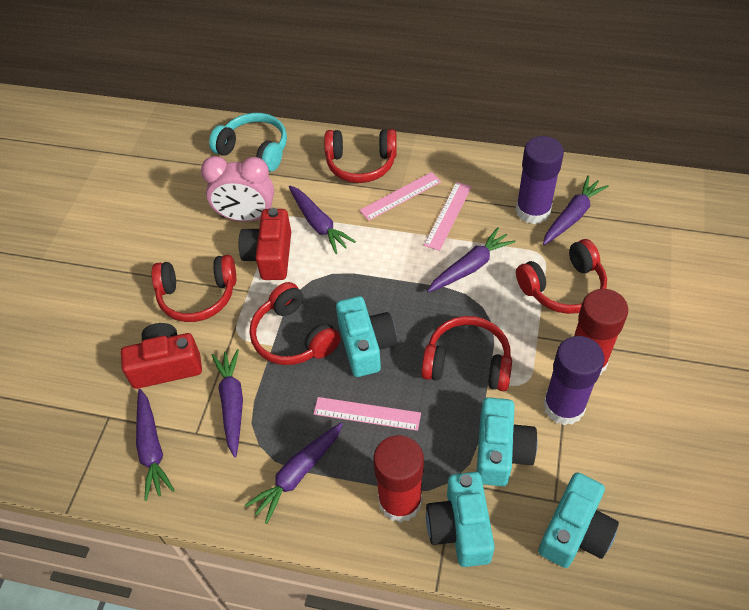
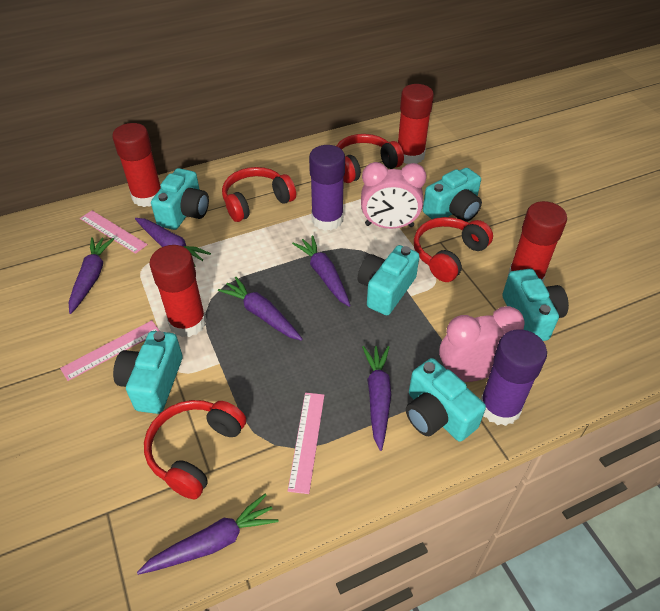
pink clock: [201,156,274,222] = 1 -> [361,162,426,229] [439,306,525,382] = 2
red camera: [121,323,202,389] [239,208,291,280] = 2 -> none = 0
red glue stick: [373,435,424,523] [574,289,628,375] = 2 -> [112,123,161,207] [149,245,207,337] [398,84,434,164] [508,201,567,282] = 4
red headphones: [152,255,236,322] [250,282,340,365] [324,129,397,183] [421,316,512,391] [516,239,607,314] = 5 -> [144,400,246,499] [222,167,296,222] [336,134,404,183] [414,217,493,282] = 4
turquoise camera: [336,296,397,377] [426,472,495,567] [477,397,538,486] [538,472,619,568] = 4 -> [113,331,182,414] [151,168,209,230] [358,245,419,315] [406,358,486,442] [423,168,482,222] [502,269,569,341] = 6
turquoise headphones: [209,113,287,172] = 1 -> none = 0

